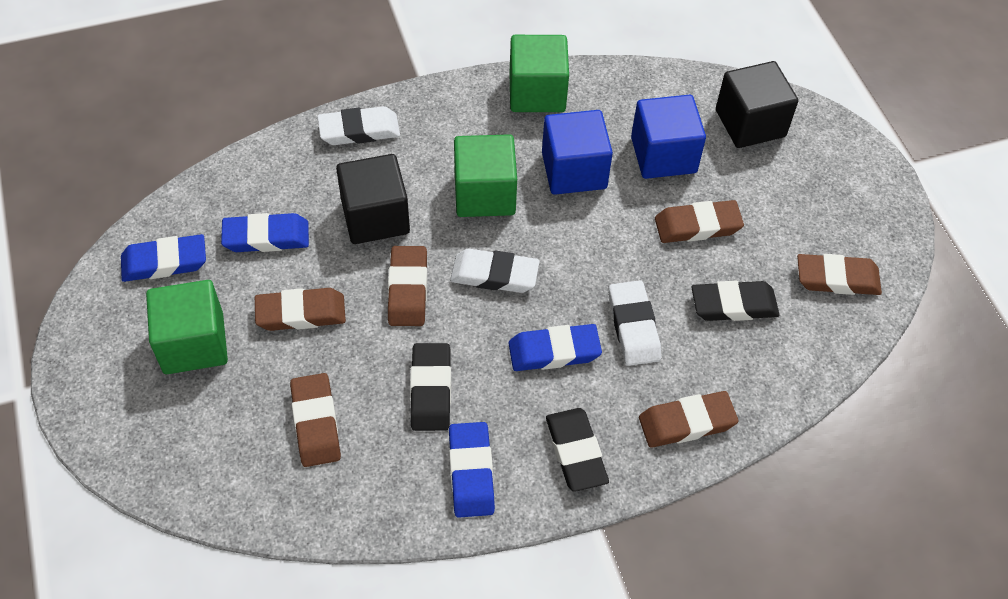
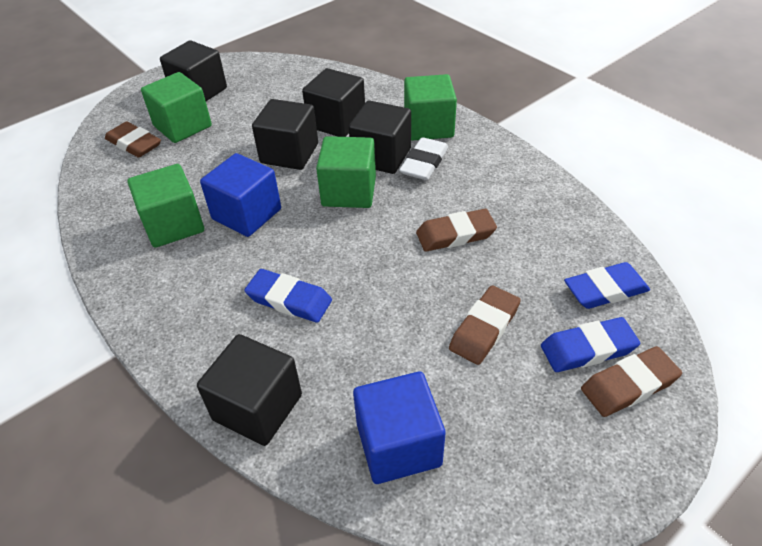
black cube: [336,154,410,244] [716,61,798,148] = 2 -> [160,40,227,101] [197,334,302,446] [252,99,318,170] [302,68,365,137] [349,100,411,174] = 5
black eraser: [410,343,451,431] [546,408,609,492] [691,281,779,321] = 3 -> none = 0
blue eraser: [121,234,206,282] [221,213,309,252] [449,422,495,518] [508,324,602,371] = 4 -> [244,269,332,323] [541,317,640,372] [564,262,650,309] = 3
brown eraser: [255,288,346,331] [290,373,341,467] [388,246,427,326] [639,391,738,448] [655,200,744,243] [797,254,882,295] = 6 -> [105,121,161,158] [416,209,497,252] [449,285,521,365] [581,346,682,417] = 4
green cube: [146,280,228,374] [454,134,517,217] [509,35,569,112] = 3 -> [127,164,204,248] [141,72,212,143] [316,136,376,208] [404,74,457,140] = 4
white eraser: [317,106,400,145] [450,249,540,293] [609,280,661,366] = 3 -> [399,137,448,180] = 1

